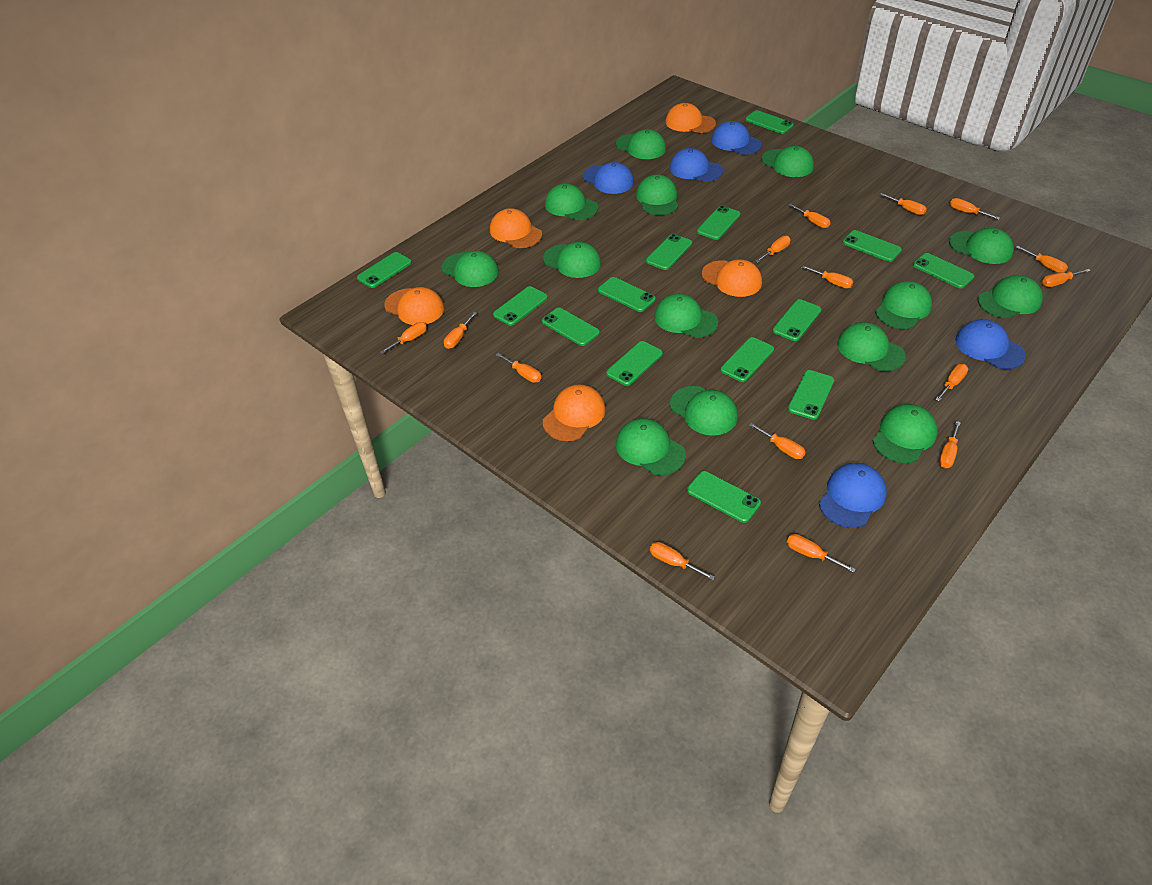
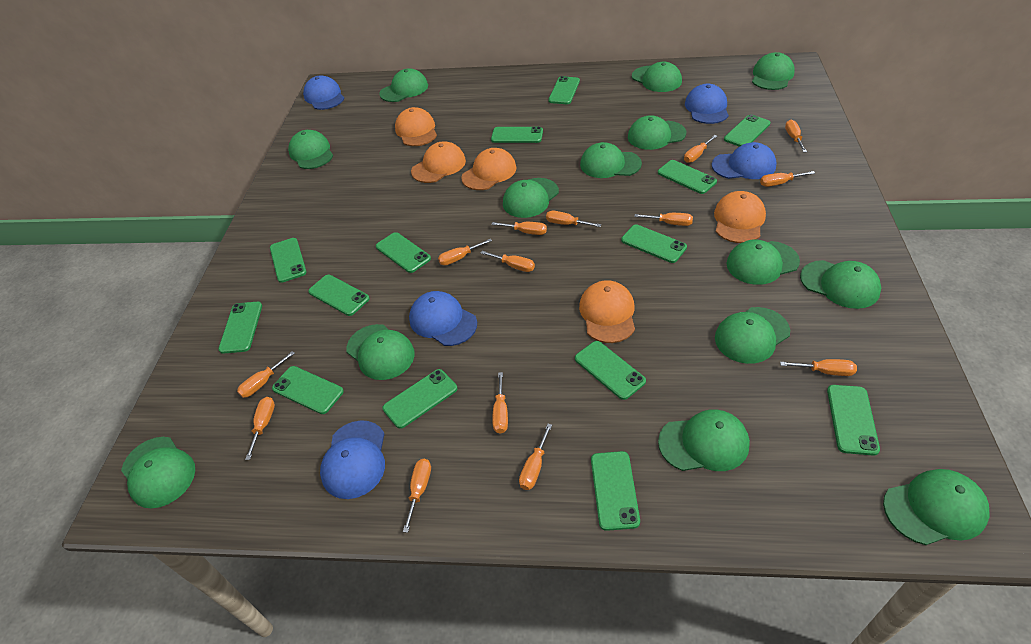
orange screwdriver: [380,322,427,354] [444,312,477,349] [496,353,541,383] [650,542,715,581] [749,423,805,459] [755,236,791,263] [787,534,856,573] [789,204,831,228] [802,266,854,288] [880,193,927,215] [935,364,968,401] [939,421,961,468] [950,198,1000,220] [1016,246,1068,273] [1042,269,1090,287] = 15 -> [237,351,295,398] [245,397,275,460] [403,459,431,533] [438,239,492,265] [481,251,535,272] [491,222,547,235] [492,372,508,434] [519,424,552,490] [546,211,601,227] [634,213,693,226] [684,135,717,163] [760,171,815,187] [780,359,857,376] [785,120,807,152] = 14

